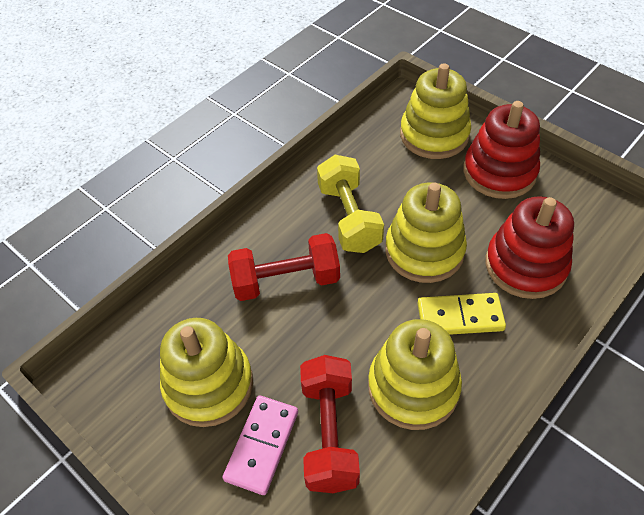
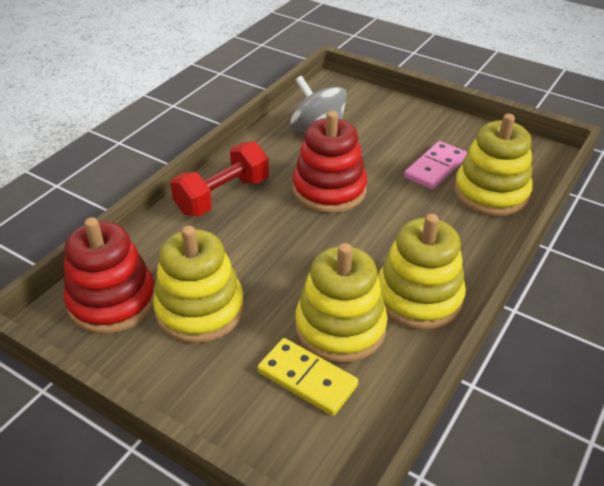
grey spinning top: none = 0 -> [290,76,347,132] = 1
red dumbbell: [228,233,340,301] [300,355,360,493] = 2 -> [170,141,269,216] = 1
yellow dumbbell: [317,155,384,253] = 1 -> none = 0

